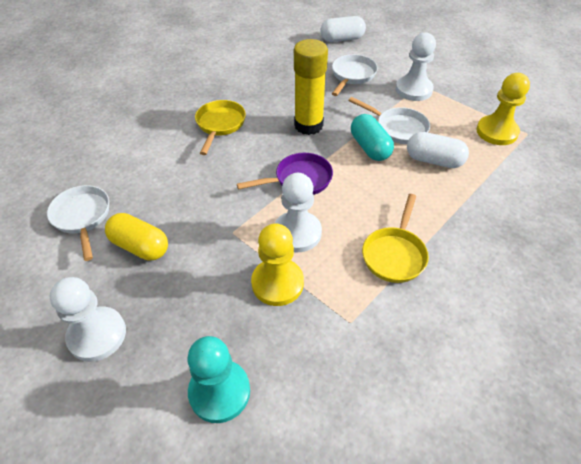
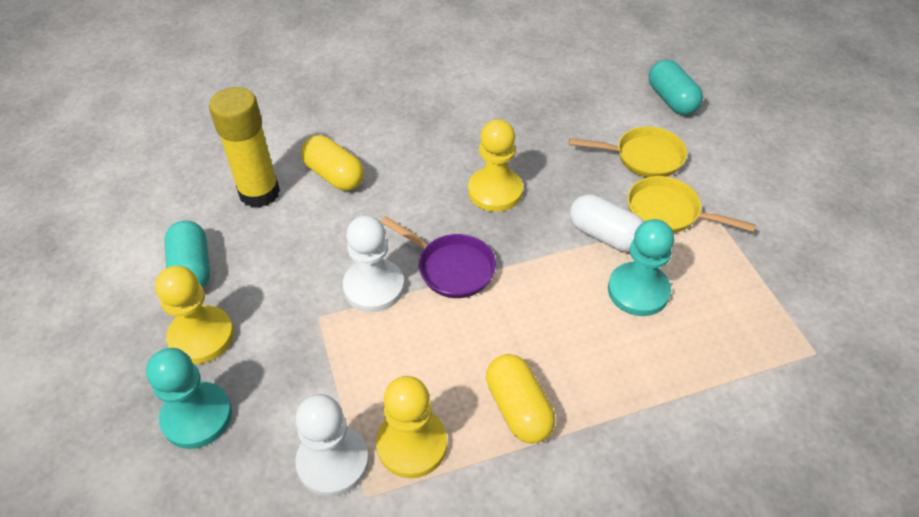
turquoise capsule: [351,114,394,161] = 1 -> [164,221,210,288] [649,59,703,115] = 2
turquoise pawn: [188,336,250,423] = 1 -> [146,348,232,449] [608,219,674,316] = 2
white capsule: [320,16,366,42] [407,132,469,168] = 2 -> [570,194,644,252] = 1
white pan: [47,185,109,261] [332,54,378,96] [348,97,430,144] = 3 -> none = 0
white pawn: [50,277,126,362] [274,173,322,252] [396,32,436,101] = 3 -> [295,394,369,497] [343,215,404,312] = 2
yellow capsule: [105,213,168,261] = 1 -> [301,135,364,191] [486,354,555,444] = 2
yellow pawn: [251,224,304,306] [476,73,530,145] = 2 -> [155,266,234,364] [376,376,447,478] [468,119,523,212] = 3

